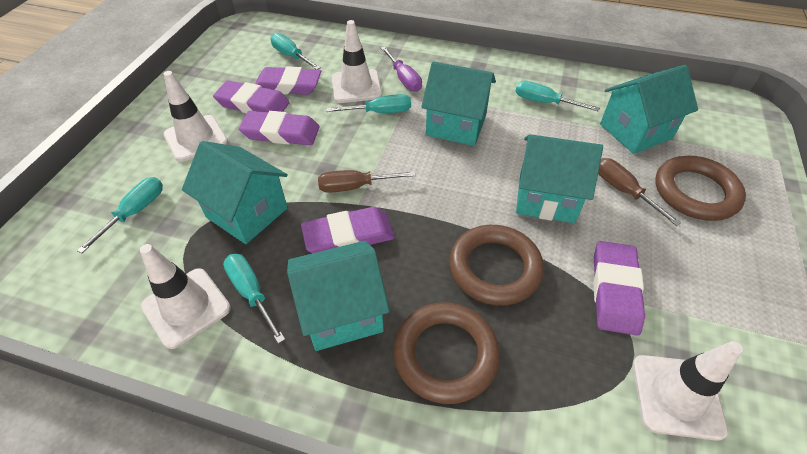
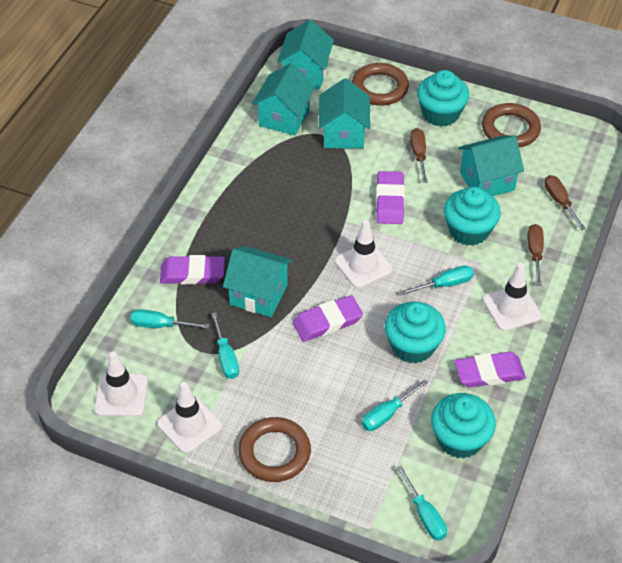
brown screwdriver: [318,170,416,193] [598,158,681,226] = 2 -> [410,128,428,183] [528,224,544,286] [544,175,586,230] = 3
purple eraser: [213,80,290,113] [239,111,319,145] [255,66,321,95] [301,207,395,253] [593,241,645,336] = 5 -> [160,255,225,284] [293,295,363,342] [376,171,405,224] [455,352,526,388] = 4
purple screwdriver: [381,46,422,92] = 1 -> none = 0
turquoise cupcake: none = 0 -> [385,301,446,363] [417,70,469,127] [431,393,496,458] [444,187,501,246] = 4

